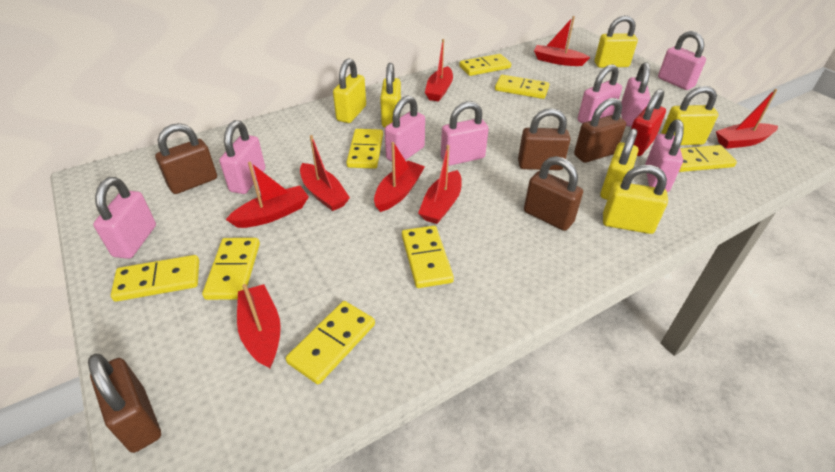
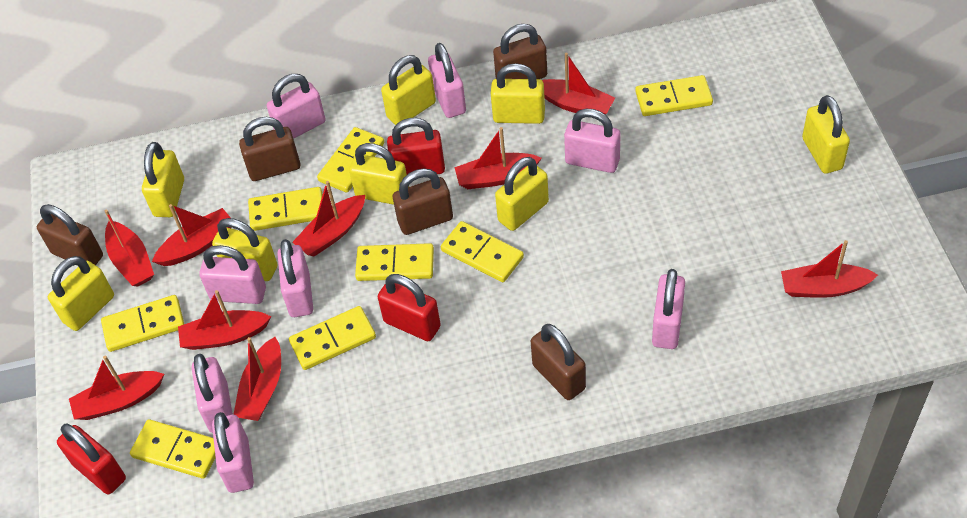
red boat: [226,162,309,228] [237,284,281,368] [300,135,350,211] [374,142,425,212] [418,145,462,224] [425,39,453,102] [534,16,590,66] [716,89,778,149] = 8 -> [69,355,164,420] [104,210,154,287] [152,204,232,266] [178,290,271,350] [233,337,281,421] [292,181,365,256] [454,127,542,189] [542,53,615,115] [781,240,878,298] = 9
red padlock: [631,89,666,156] = 1 -> [57,424,126,494] [378,274,441,341] [387,118,445,174] = 3
yellow padlock: [333,58,366,123] [380,63,401,127] [595,15,638,68] [600,128,638,200] [603,165,668,234] [661,86,718,145] = 6 -> [48,256,114,331] [142,142,184,217] [212,218,278,281] [349,143,409,205] [381,55,436,125] [491,63,545,124] [495,157,549,231] [802,95,850,174] = 8

